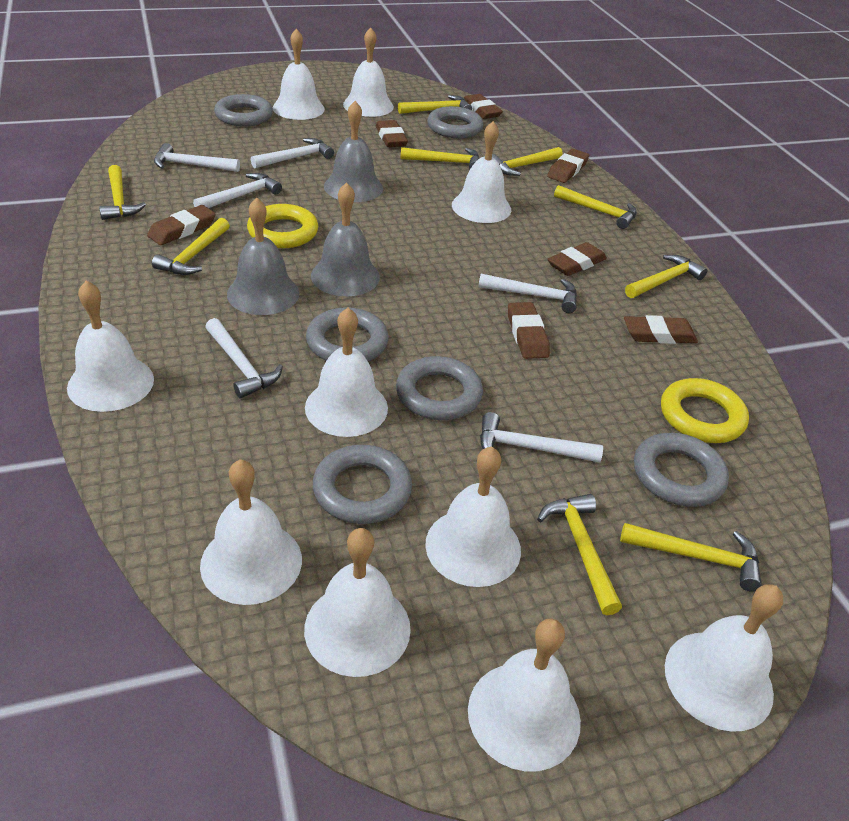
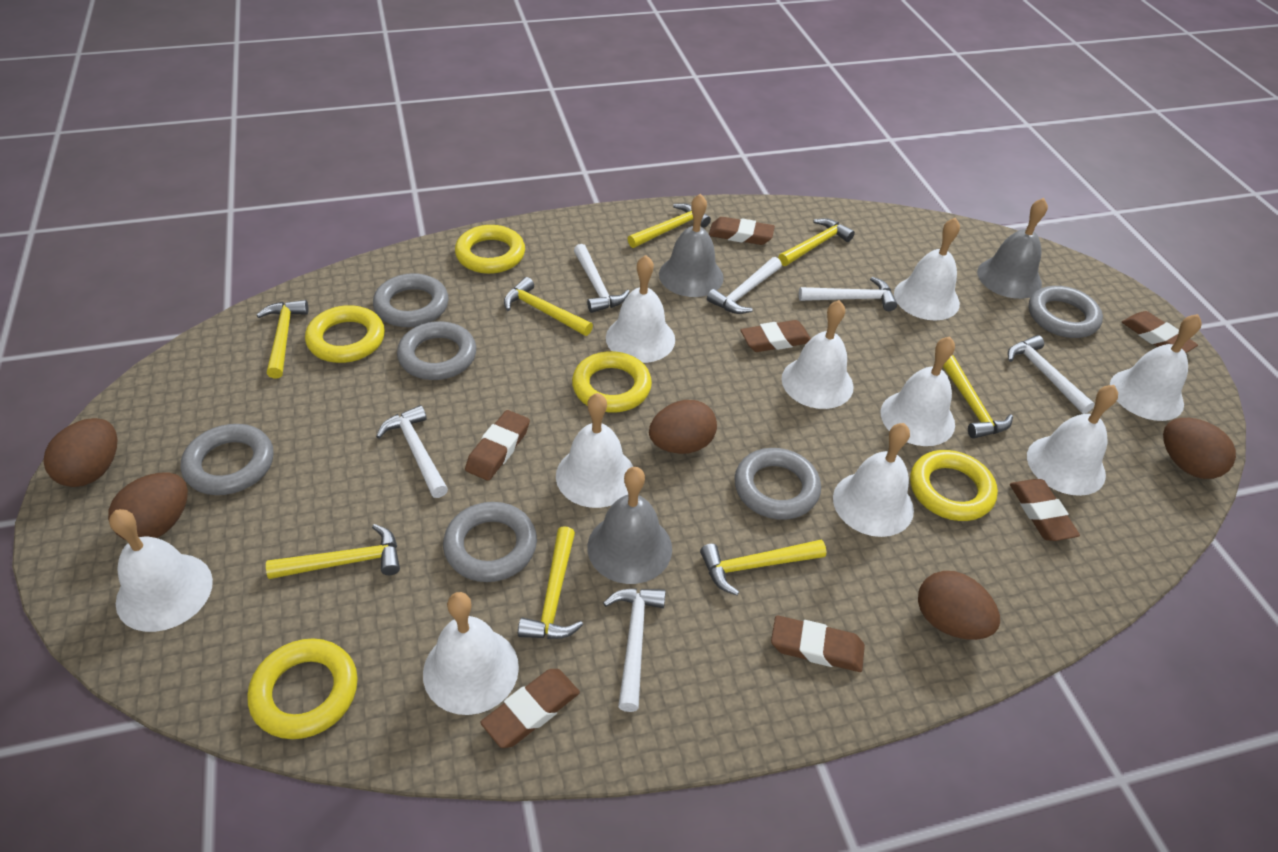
brown egg: none = 0 -> [43,418,118,487] [108,473,188,540] [649,400,717,454] [918,571,1000,640] [1163,418,1236,479] = 5
yellow hammer: [99,165,146,220] [152,218,230,275] [398,95,472,114] [400,147,479,169] [492,147,563,176] [537,494,622,615] [554,185,637,229] [620,523,762,591] [625,255,707,298] = 9 -> [256,300,309,379] [266,524,400,579] [504,277,593,336] [518,526,583,639] [627,203,711,248] [700,540,826,595] [778,218,855,266] [943,355,1013,439] = 8
yellow ring: [247,204,318,248] [661,378,749,443] = 2 -> [247,639,358,739] [305,305,385,363] [455,225,525,274] [572,351,652,413] [910,450,998,521] = 5

